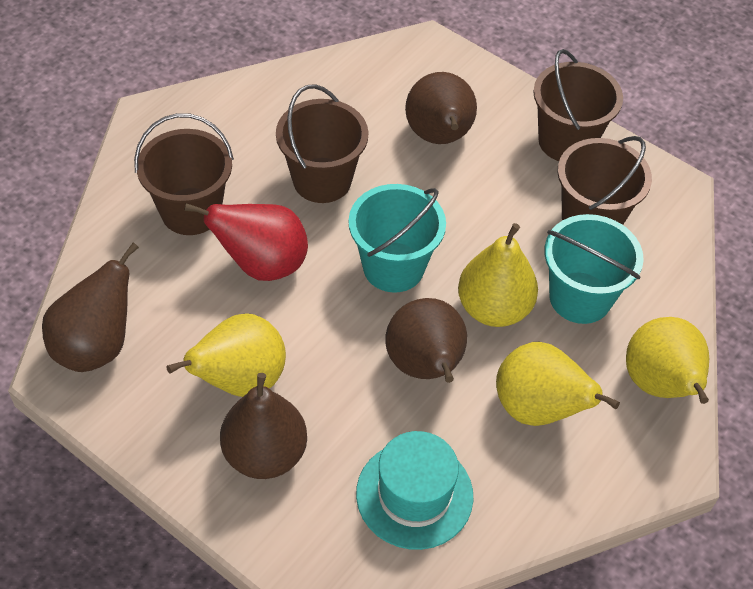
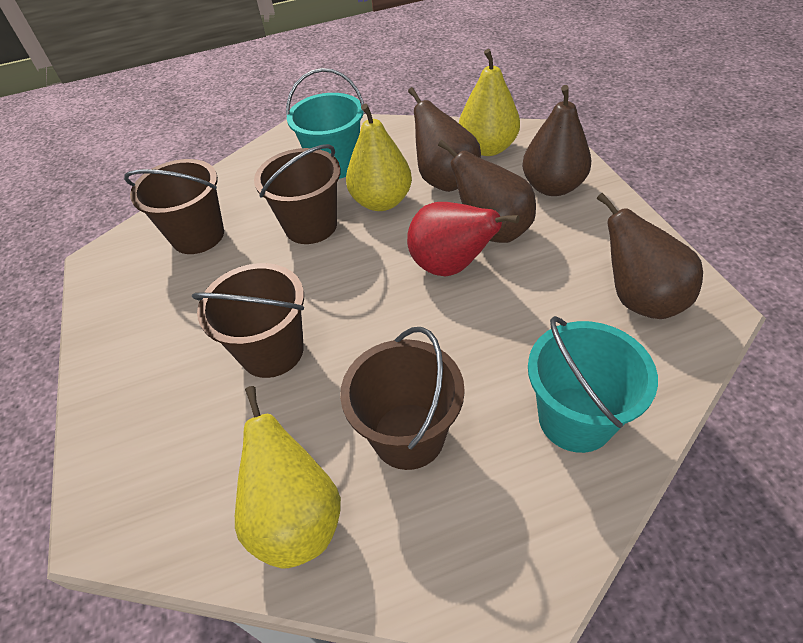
turquoise hat: [356,431,473,550] = 1 -> none = 0
yellow pear: [166,313,286,397] [458,223,538,327] [496,342,620,426] [626,317,709,404] = 4 -> [235,386,341,569] [346,104,412,211] [459,49,520,156] = 3

